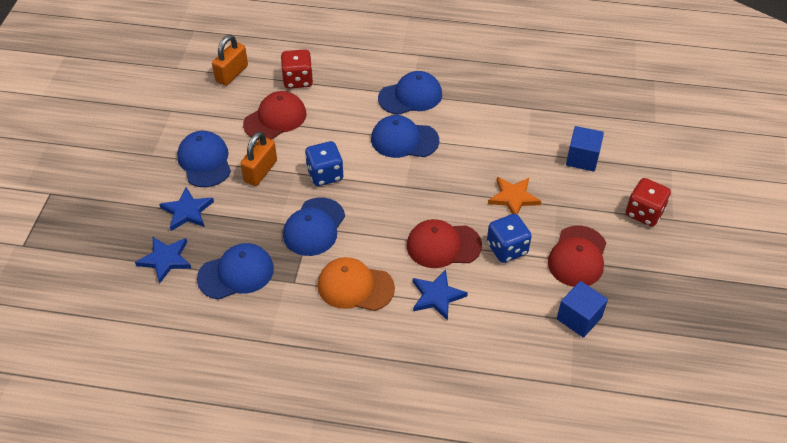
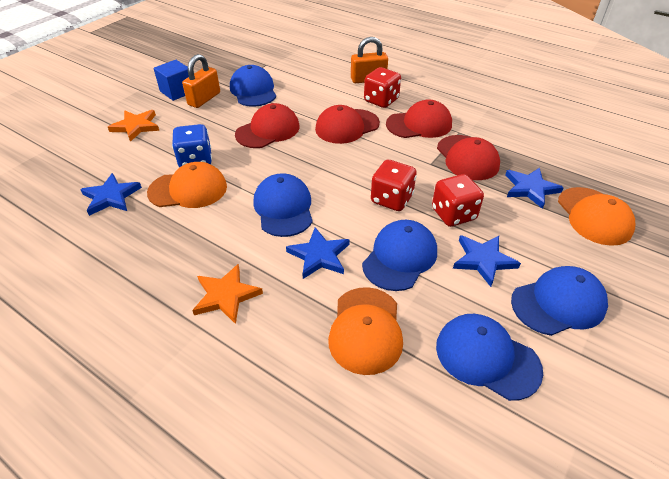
blue cube: [557,281,608,338] [566,126,604,172] = 2 -> [154,60,189,101] = 1
blue dice: [305,141,343,186] [487,214,532,263] = 2 -> [172,124,212,167] = 1
blue star: [135,237,192,284] [159,187,214,231] [413,269,468,321] = 3 -> [80,173,142,216] [286,227,350,279] [453,235,521,287] [505,168,564,209] = 4
orange cap: [317,257,395,311] = 1 -> [147,162,227,208] [328,287,403,375] [558,187,635,246] = 3
orange star: [488,177,541,215] = 1 -> [108,110,159,142] [192,264,263,324] = 2
red cap: [243,91,307,140] [406,219,482,268] [548,225,606,287] = 3 -> [235,103,300,148] [315,105,380,144] [386,99,452,138] [437,135,500,180] = 4
red dice: [281,50,313,89] [626,178,671,226] = 2 -> [364,67,401,108] [371,160,417,211] [432,174,484,227] = 3

